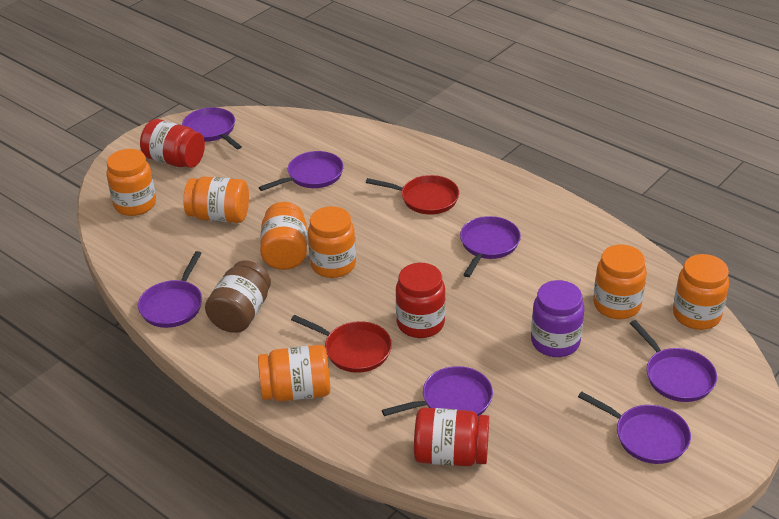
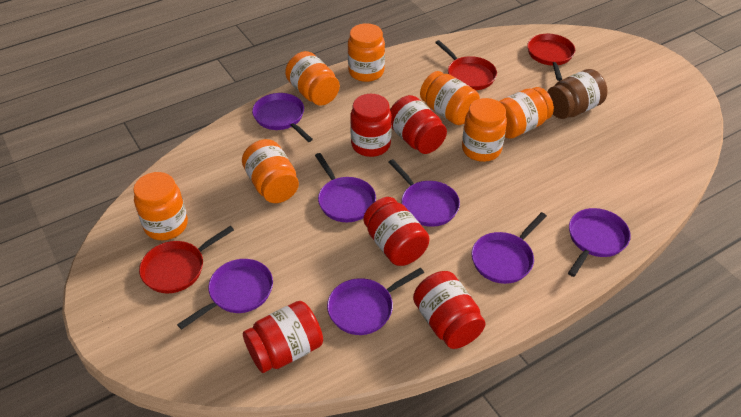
purple jar: [531,280,584,357] = 1 -> none = 0
red jar: [140,119,205,168] [396,263,445,338] [414,408,489,466] = 3 -> [243,301,323,373] [350,94,392,157] [363,197,430,266] [390,95,447,154] [413,271,486,349] = 5
red pan: [291,315,392,373] [366,175,459,215] = 2 -> [139,226,234,293] [435,40,497,90] [527,34,575,81] = 3

